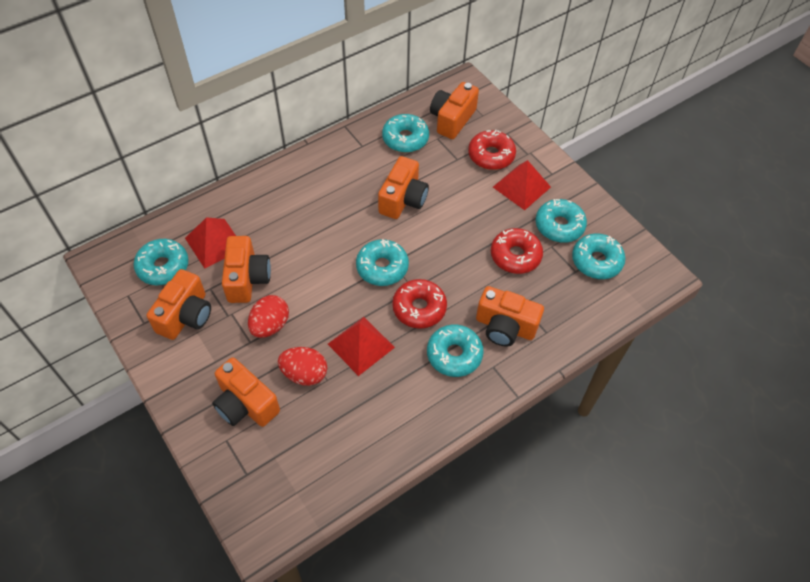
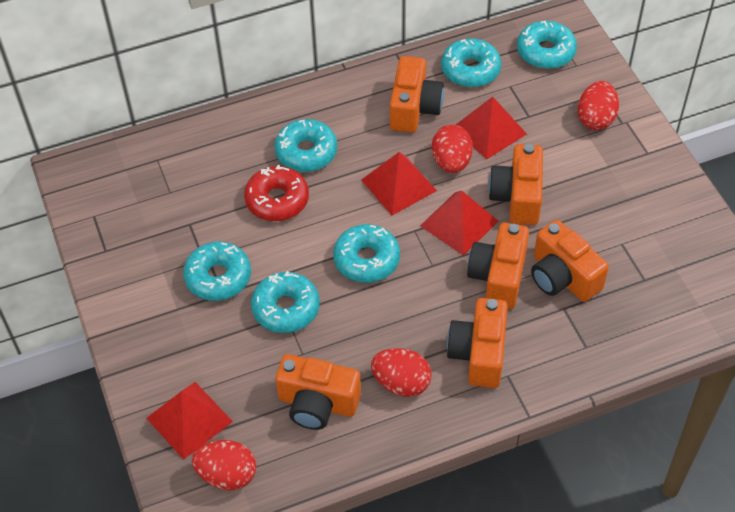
red donut: [392,279,447,329] [468,129,516,170] [491,228,543,274] = 3 -> [244,165,309,221] = 1
red egg: [248,295,289,338] [278,347,327,386] = 2 -> [192,440,256,490] [371,348,432,397] [432,124,473,173] [578,81,619,130] = 4
red pyramid: [185,217,236,269] [328,317,395,376] [493,160,551,210] = 3 -> [146,382,233,460] [361,152,437,215] [420,190,498,256] [456,97,527,160] = 4

